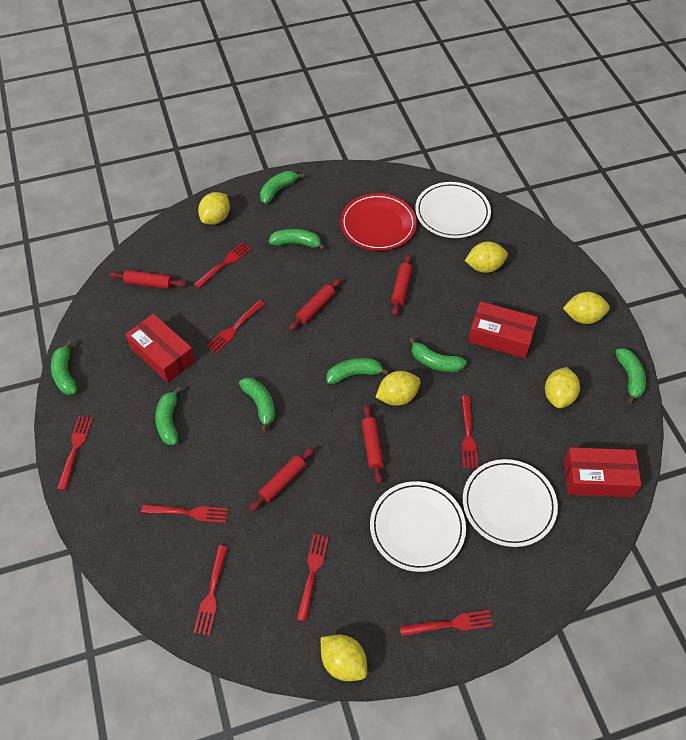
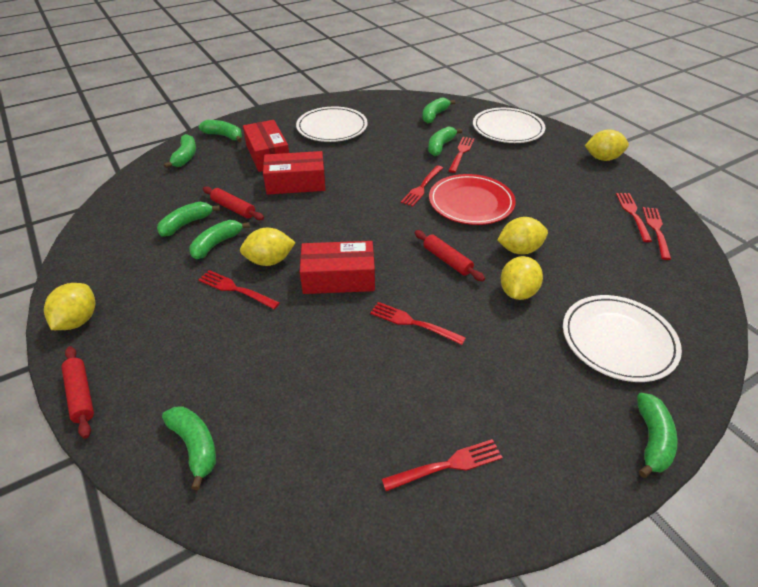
red fork: [57,416,93,490] [141,504,228,523] [193,545,228,636] [194,242,252,288] [206,300,265,354] [297,534,329,622] [400,610,493,636] [462,396,478,469] = 8 -> [198,270,280,309] [370,302,466,345] [382,439,503,491] [401,165,443,207] [448,137,474,173] [616,193,652,242] [643,207,671,260] = 7
red rolling pin: [109,270,186,289] [249,447,315,512] [289,278,341,331] [362,404,384,484] [391,254,412,316] = 5 -> [62,346,94,439] [203,186,264,220] [415,230,485,281] = 3
yellow lemon: [198,192,230,225] [321,635,367,681] [375,371,421,406] [465,241,508,273] [545,367,580,408] [563,292,610,324] = 6 -> [44,283,95,330] [240,228,296,266] [497,217,548,254] [501,256,543,300] [585,129,629,161] = 5

